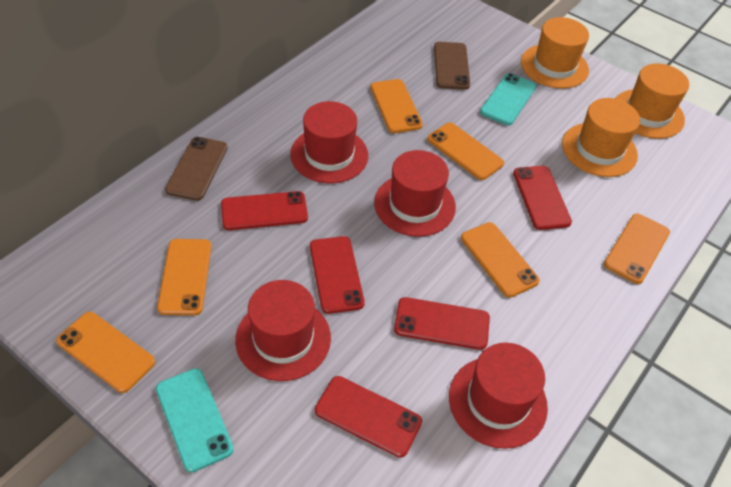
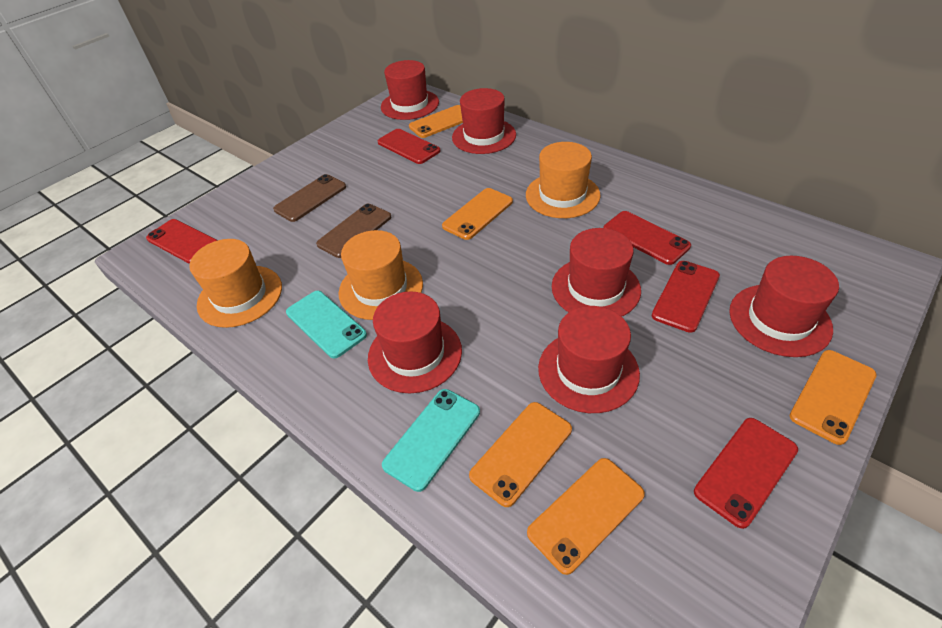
orange phone: [56,312,155,393] [157,239,212,315] [370,79,423,133] [428,123,504,180] [461,222,540,298] [604,214,670,284] = 6 -> [409,105,463,138] [442,188,513,240] [469,402,572,507] [527,458,645,575] [790,350,877,445] = 5
red hat: [235,280,331,381] [290,101,368,183] [374,150,456,237] [449,343,548,449] = 4 -> [368,292,462,393] [381,60,439,120] [452,88,516,154] [538,306,640,413] [552,228,641,317] [729,256,839,357] = 6

